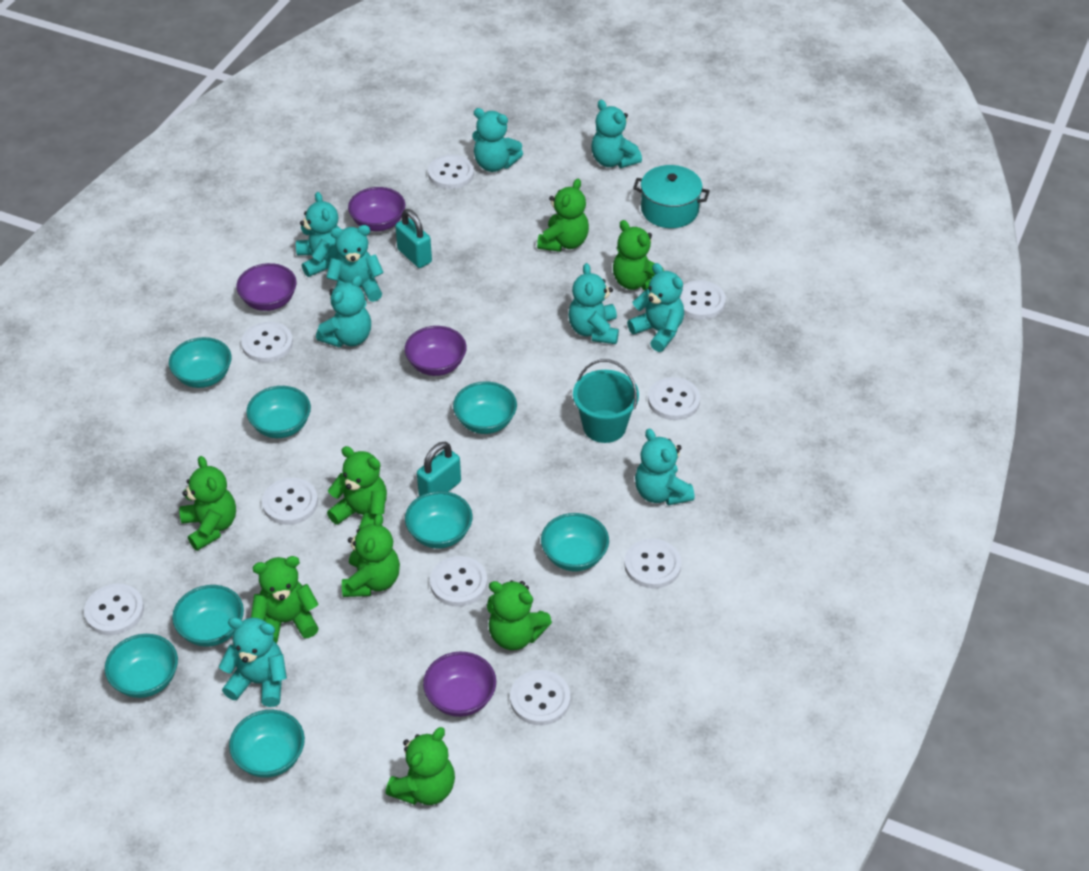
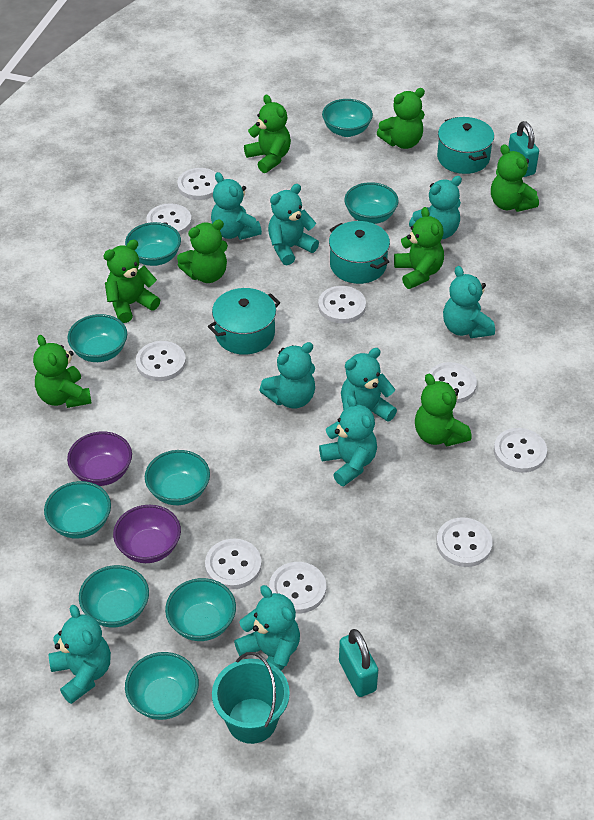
purple bowl: [236,263,297,311] [348,187,405,231] [405,326,467,376] [423,652,496,717] = 4 -> [67,431,132,486] [113,505,181,563] = 2
turquoise bowl: [105,634,178,698] [169,337,232,388] [172,585,244,647] [229,710,305,778] [246,386,311,438] [405,491,473,549] [453,381,517,434] [541,513,609,571] = 8 -> [44,481,111,539] [68,314,127,362] [79,565,149,628] [125,222,181,266] [125,652,199,720] [145,450,210,505] [165,578,236,641] [322,99,373,137] [344,182,399,224] = 9
turquoise pot: [633,165,710,228] = 1 -> [208,288,280,355] [329,221,390,284] [437,117,494,174] = 3

